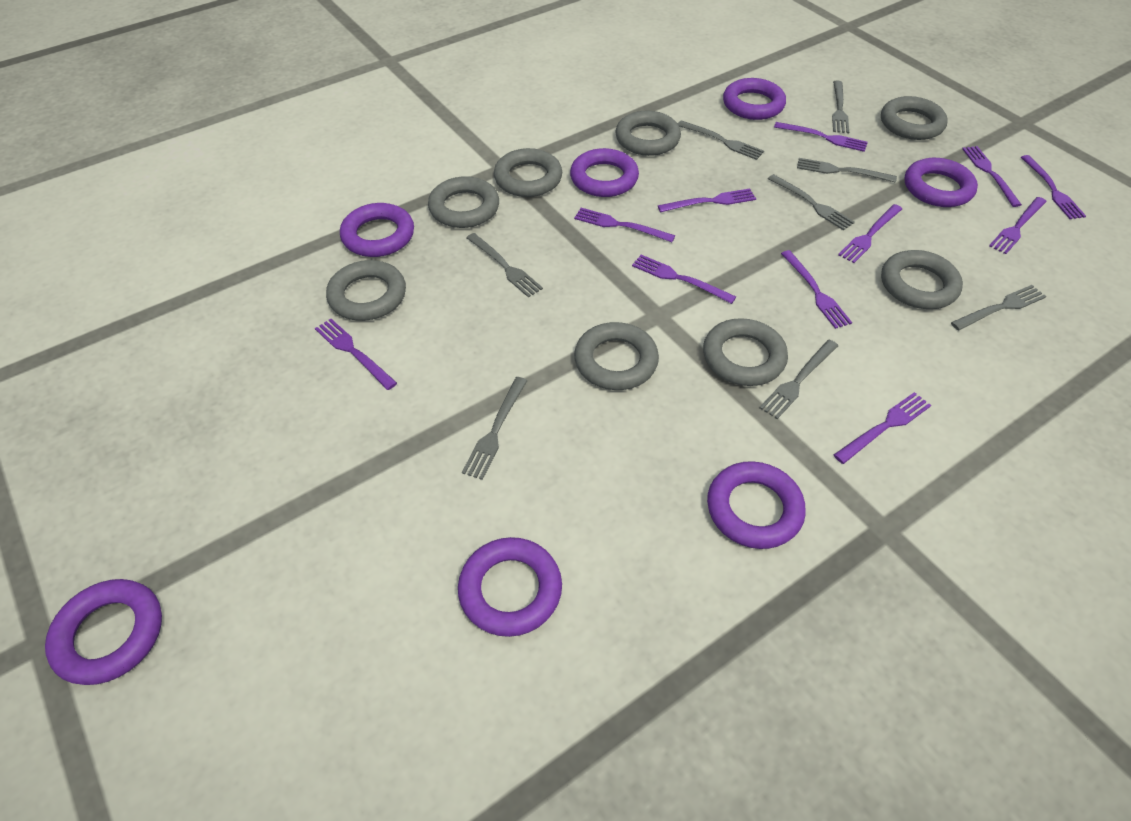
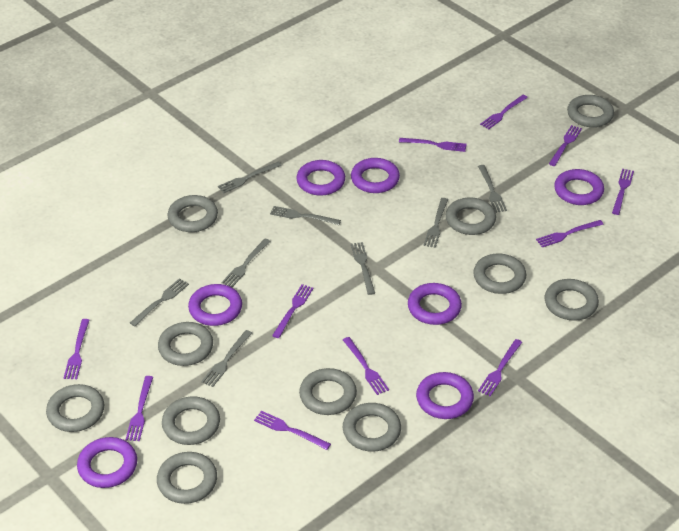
grey ring: [326,260,406,321] [428,176,499,228] [494,148,562,197] [574,322,659,390] [615,111,681,156] [703,318,788,386] [881,96,948,140] [881,250,963,309] = 8 -> [46,384,104,432] [157,452,217,504] [158,322,213,366] [162,396,220,445] [167,195,218,232] [299,368,357,415] [343,403,401,452] [446,197,496,235] [473,254,526,294] [545,279,599,321] [567,95,614,127] = 11

